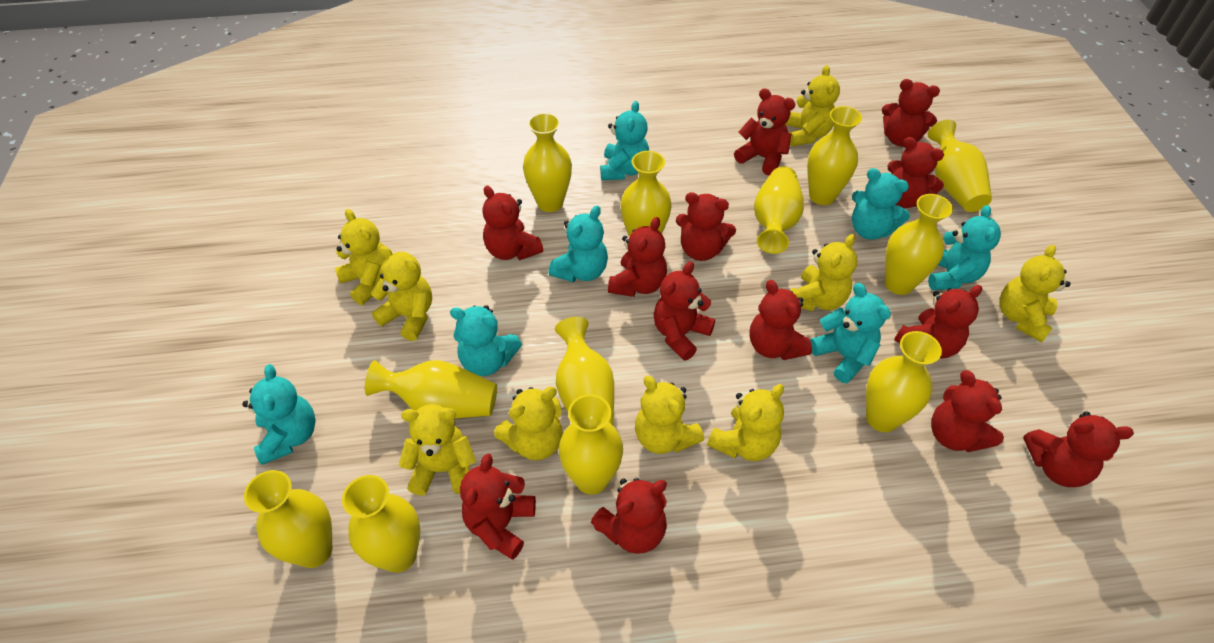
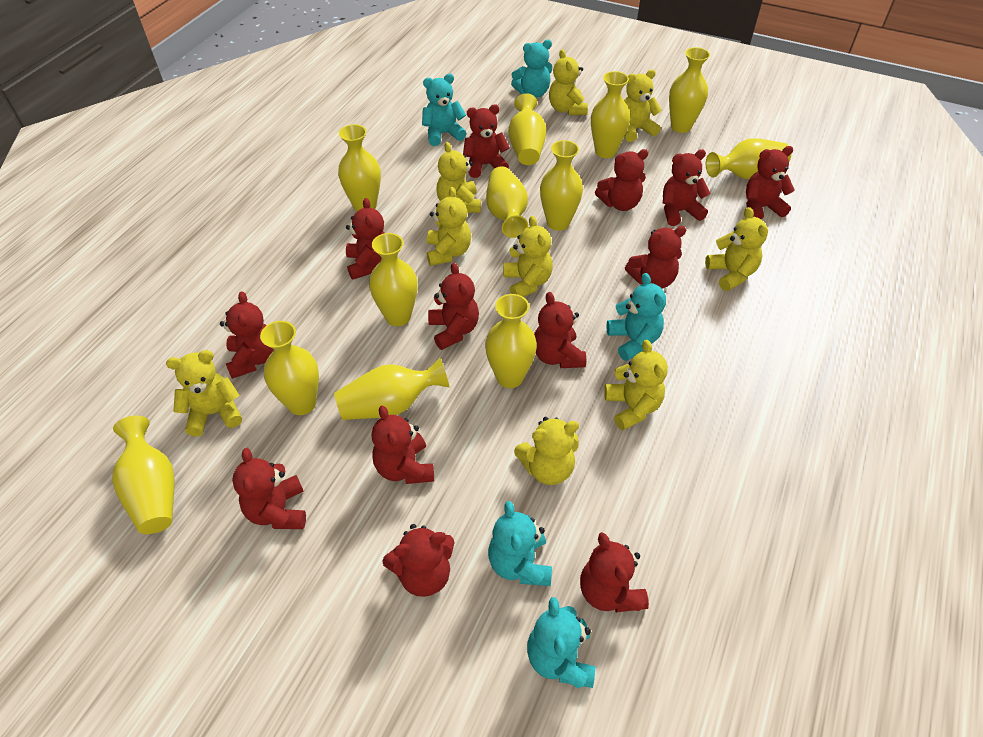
turquoise teddy bear: [243,364,316,465] [450,305,522,376] [548,206,608,282] [600,101,649,180] [810,283,891,383] [852,168,910,240] [928,205,1001,290] = 7 -> [422,74,467,146] [488,501,552,586] [511,40,552,98] [527,597,595,688] [607,273,666,361] = 5

